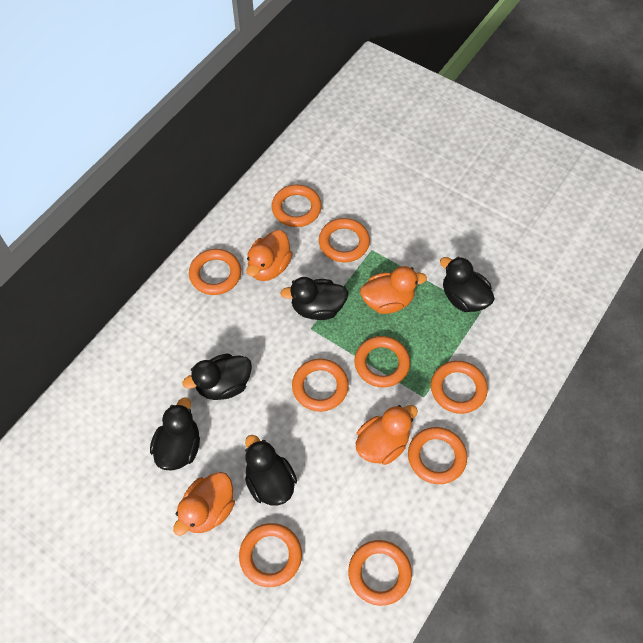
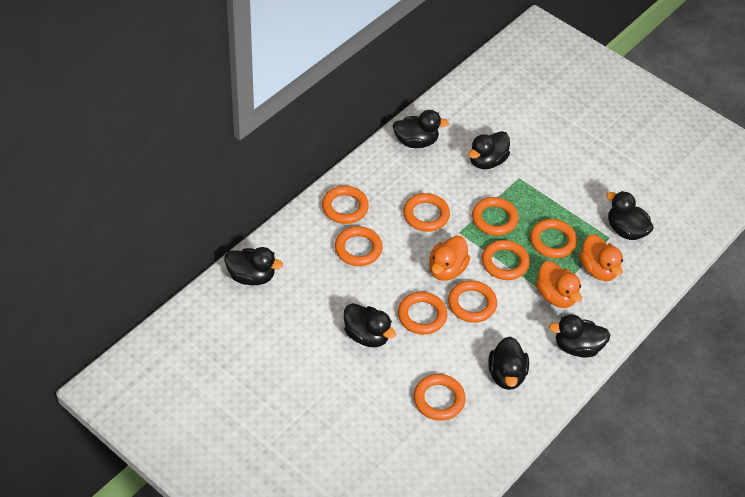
black duck: [150,397,200,471] [182,353,252,400] [245,435,297,506] [280,277,348,320] [440,257,495,312] = 5 -> [224,247,283,285] [344,303,396,347] [393,110,449,148] [468,131,510,169] [488,337,529,390] [549,314,611,358] [606,191,654,240] = 7
orange duck: [173,472,235,536] [246,230,293,281] [356,405,418,465] [360,266,427,314] = 4 -> [429,236,470,281] [536,261,582,308] [579,234,623,281] = 3

